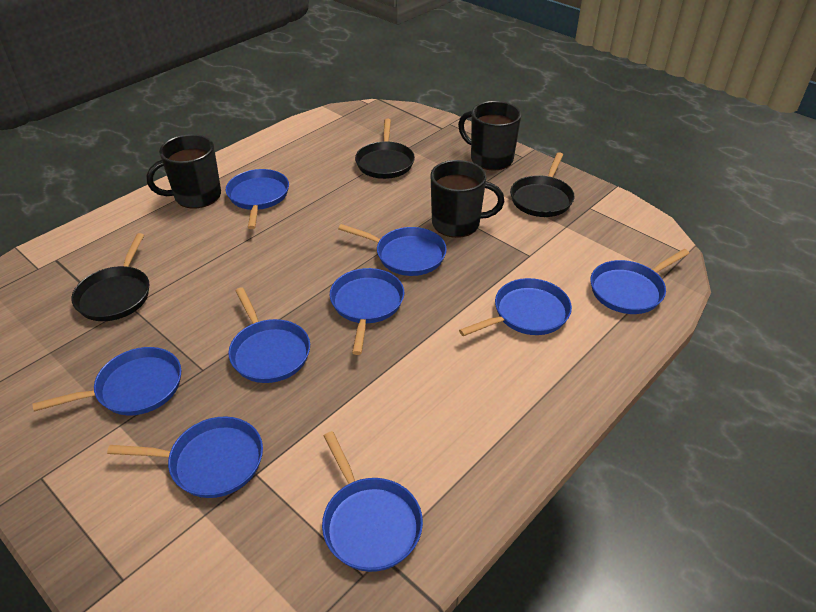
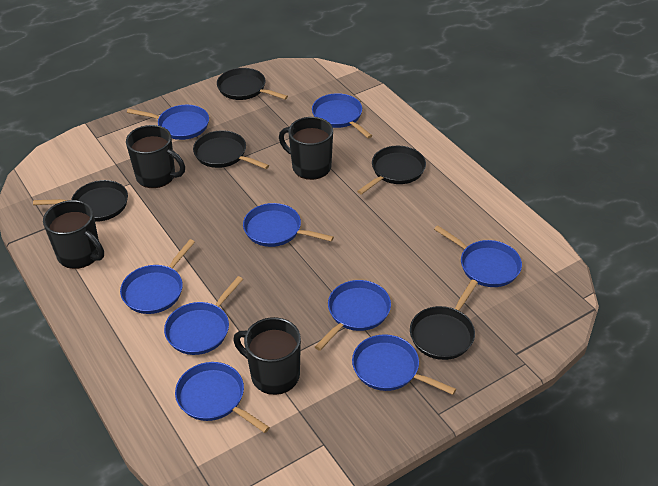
black mug: [146,134,221,209] [430,160,504,238] [458,101,521,170] = 3 -> [43,200,104,269] [126,125,185,188] [233,317,301,395] [279,117,333,180] = 4
black pan: [71,233,150,321] [355,119,415,179] [510,152,575,217] = 3 -> [33,180,128,222] [193,130,269,169] [217,68,288,100] [357,146,426,195] [410,280,478,360] = 5

